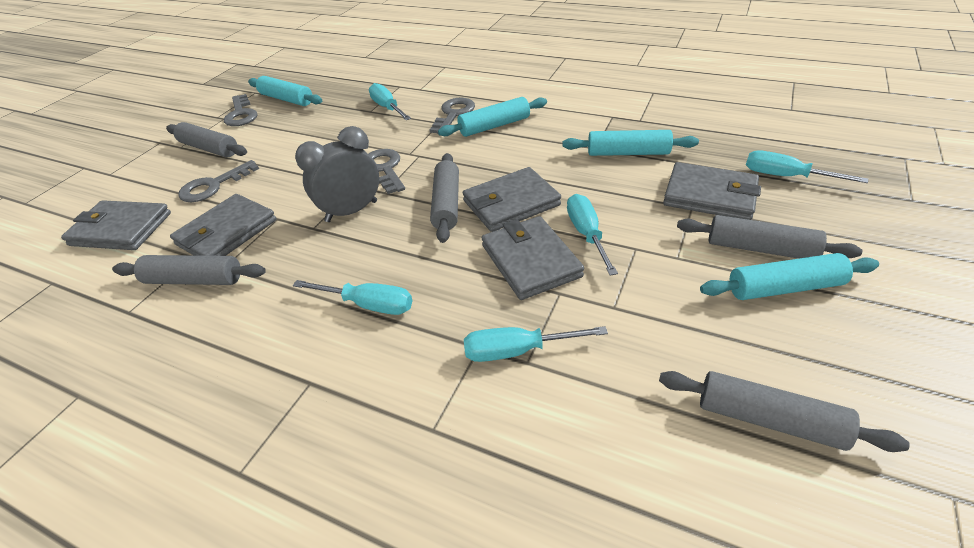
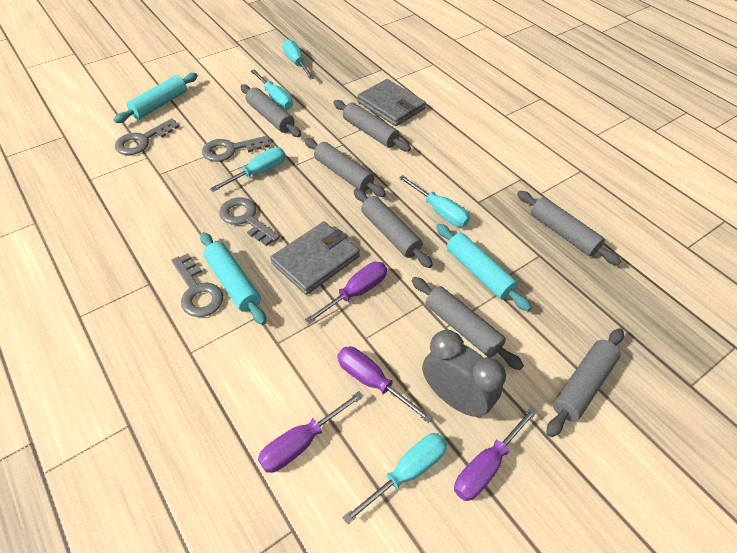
grey rolling pin: [112,255,266,285] [166,122,247,157] [430,153,459,243] [659,371,910,452] [677,215,862,259] = 5 -> [241,84,301,137] [305,138,386,197] [333,100,411,152] [354,188,433,268] [412,277,524,370] [517,191,621,265] [547,328,624,437] = 7
grey wallet: [61,200,171,250] [170,194,277,256] [463,167,561,232] [482,216,584,300] [663,162,761,220] = 5 -> [270,221,360,295] [357,79,426,126] = 2
purple screwdriver: none = 0 -> [258,391,364,473] [304,262,387,325] [337,347,433,423] [454,407,538,501] = 4
turquoise rolling pin: [248,76,322,106] [438,97,547,137] [563,130,699,156] [700,253,879,300] = 4 -> [114,73,198,123] [200,232,266,325] [436,224,532,311] = 3

